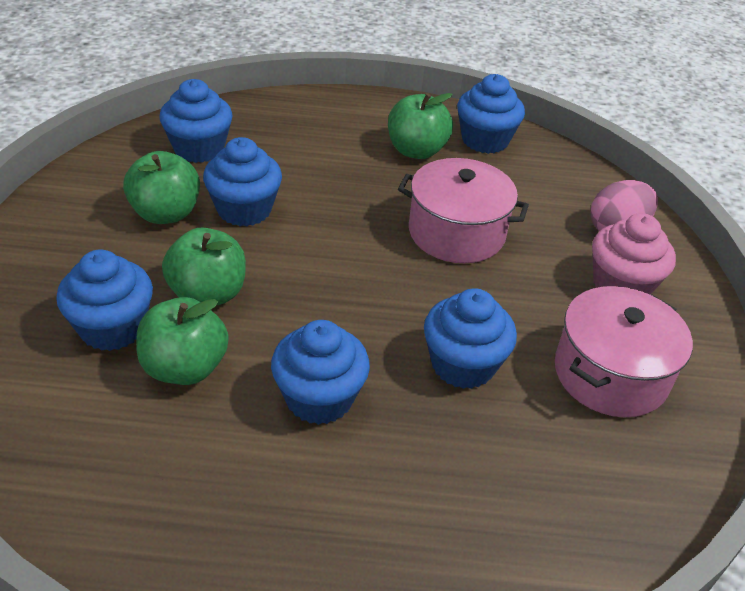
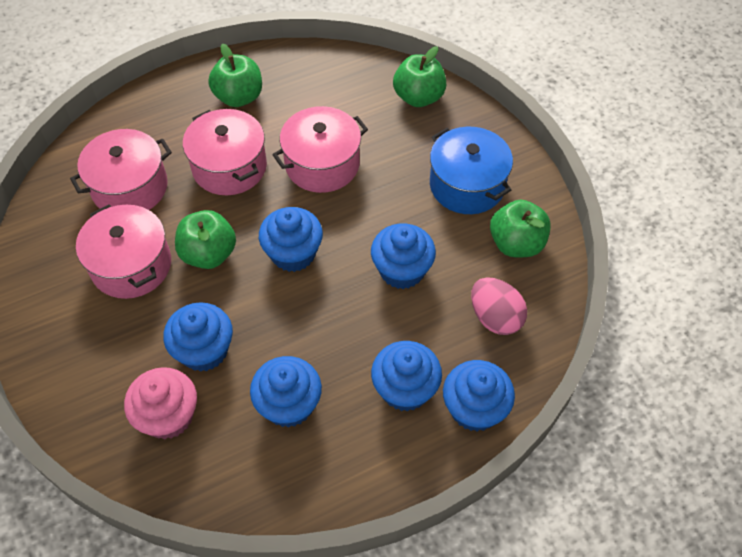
blue pot: none = 0 -> [430,126,513,214] = 1
pink pot: [398,158,529,263] [555,286,693,417] = 2 -> [70,129,172,210] [76,205,171,299] [183,109,267,195] [272,106,368,193] = 4

